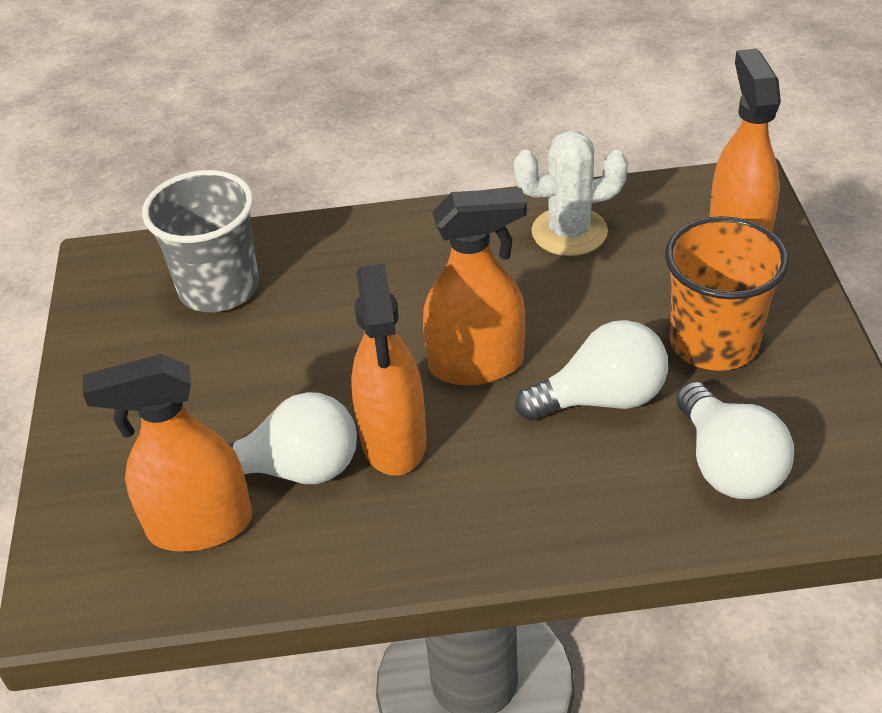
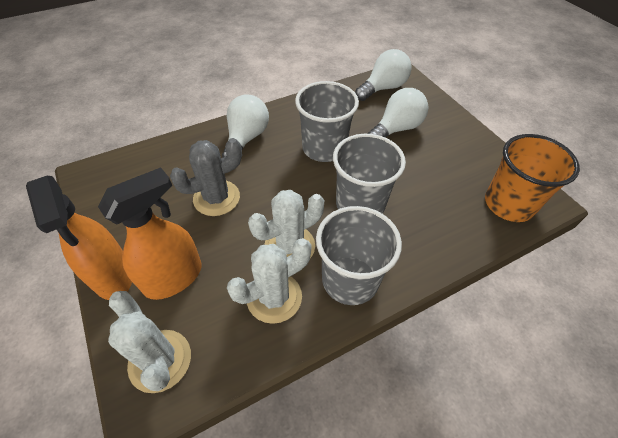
grey cactus: none = 0 -> [170,138,242,216] = 1
grey cup: [142,170,259,312] = 1 -> [295,81,359,162] [316,206,402,305] [333,134,406,214] = 3
orange spray bottle: [83,354,252,552] [351,263,427,476] [423,188,527,385] [709,49,781,232] = 4 -> [26,176,132,300] [98,167,202,300] = 2
white cactus: [513,131,628,256] = 1 -> [108,291,191,393] [227,238,312,324] [248,190,325,258] = 3

